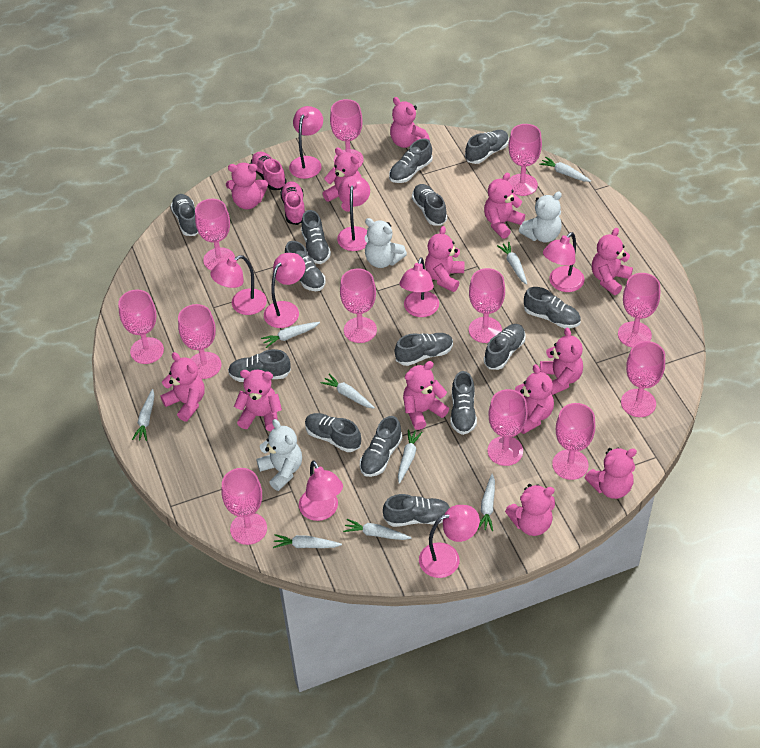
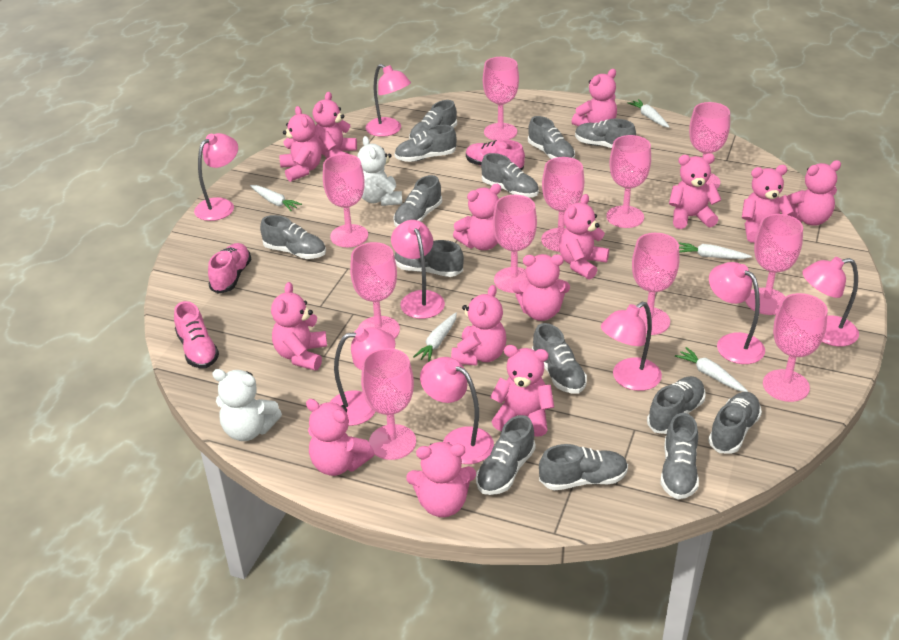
pink goblet: [118,289,164,364] [178,304,221,379] [195,199,235,270] [222,468,267,545] [330,99,364,167] [340,269,377,343] [469,268,505,343] [488,389,528,466] [508,124,542,196] [552,403,595,480] [618,273,660,348] [621,341,665,417] = 12 -> [323,154,368,247] [350,242,400,339] [361,348,416,460] [483,57,519,140] [493,195,537,293] [541,157,584,252] [606,135,651,228] [632,233,679,335] [689,102,730,188] [745,214,803,315] [763,293,828,402] = 11
pink shoe: [251,152,287,190] [280,181,305,225] = 2 -> [174,301,219,368] [208,243,251,294] [466,139,525,170] = 3
pink teddy bear: [160,352,205,422] [226,163,268,209] [234,370,282,431] [323,148,361,212] [390,97,430,148] [403,361,449,430] [425,226,465,292] [484,173,525,239] [505,484,555,536] [515,364,554,434] [540,328,583,395] [584,447,637,499] [592,228,633,295] = 13 -> [271,282,327,371] [279,106,322,182] [306,399,375,476] [313,92,357,159] [406,442,476,517] [451,285,507,366] [453,184,501,250] [490,345,554,437] [512,254,570,321] [559,194,609,280] [572,69,617,126] [669,153,721,229] [742,165,794,243] [787,160,841,226] = 14
white carrot: [132,389,154,441] [261,322,320,348] [273,534,342,548] [320,374,375,408] [343,519,412,540] [398,429,422,484] [478,474,495,531] [497,242,527,285] [539,157,591,182] = 9 -> [250,185,302,211] [413,312,457,362] [628,99,670,128] [675,347,748,392] [678,243,752,259] = 5
white teddy bear: [256,419,302,491] [365,218,407,268] [519,192,562,243] = 3 -> [212,369,282,441] [357,136,402,206] = 2

